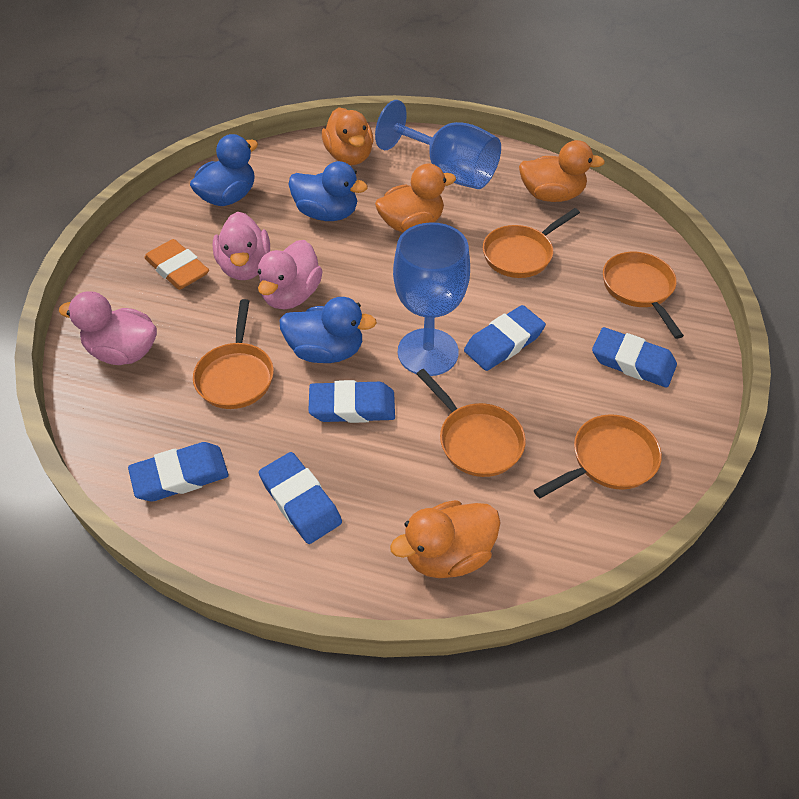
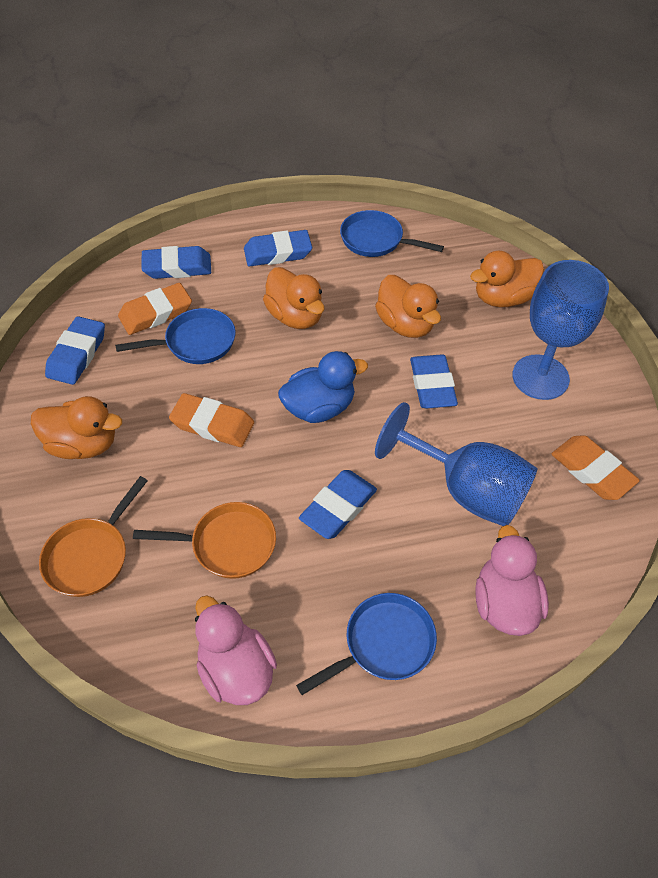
blue duck: [190,134,258,206] [279,297,377,363] [288,161,368,221] = 3 -> [278,351,368,423] = 1
blue pan: none = 0 -> [115,308,236,364] [296,593,437,695] [340,210,444,257] = 3
orange eraser: [144,239,209,290] = 1 -> [118,283,192,335] [169,393,254,447] [552,435,640,500] = 3
orange pan: [193,299,274,409] [417,369,526,477] [483,208,580,278] [534,414,662,498] [603,252,684,339] = 5 -> [39,476,148,597] [133,502,276,579] = 2
pink duck: [59,291,157,365] [213,212,270,280] [258,240,323,309] = 3 -> [195,596,277,705] [475,525,549,636] = 2

